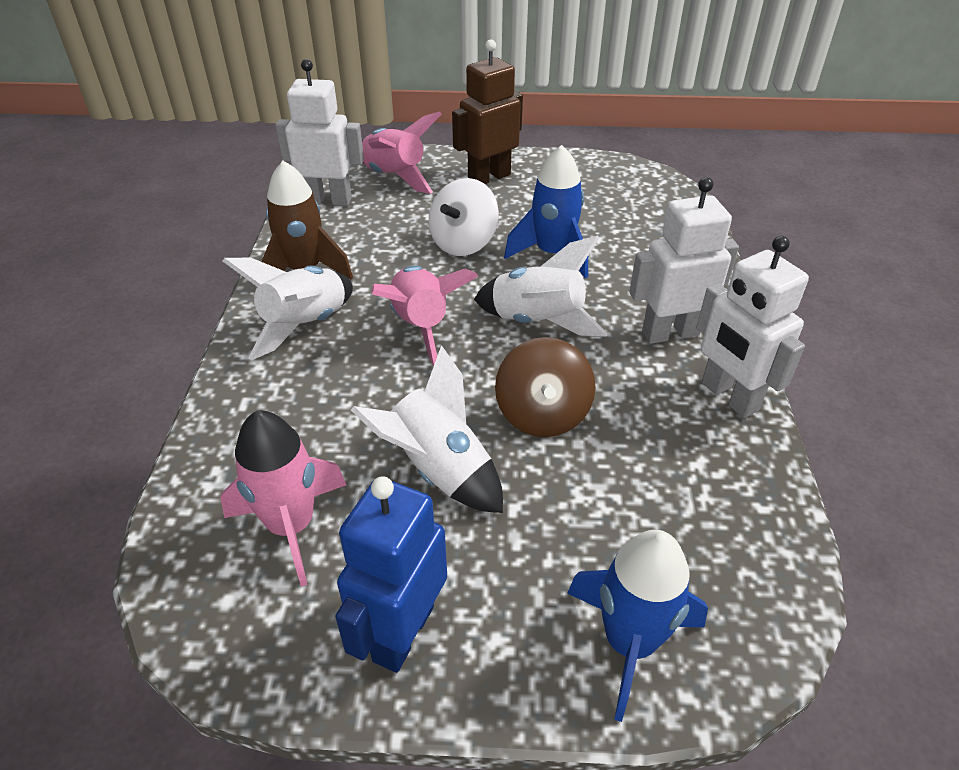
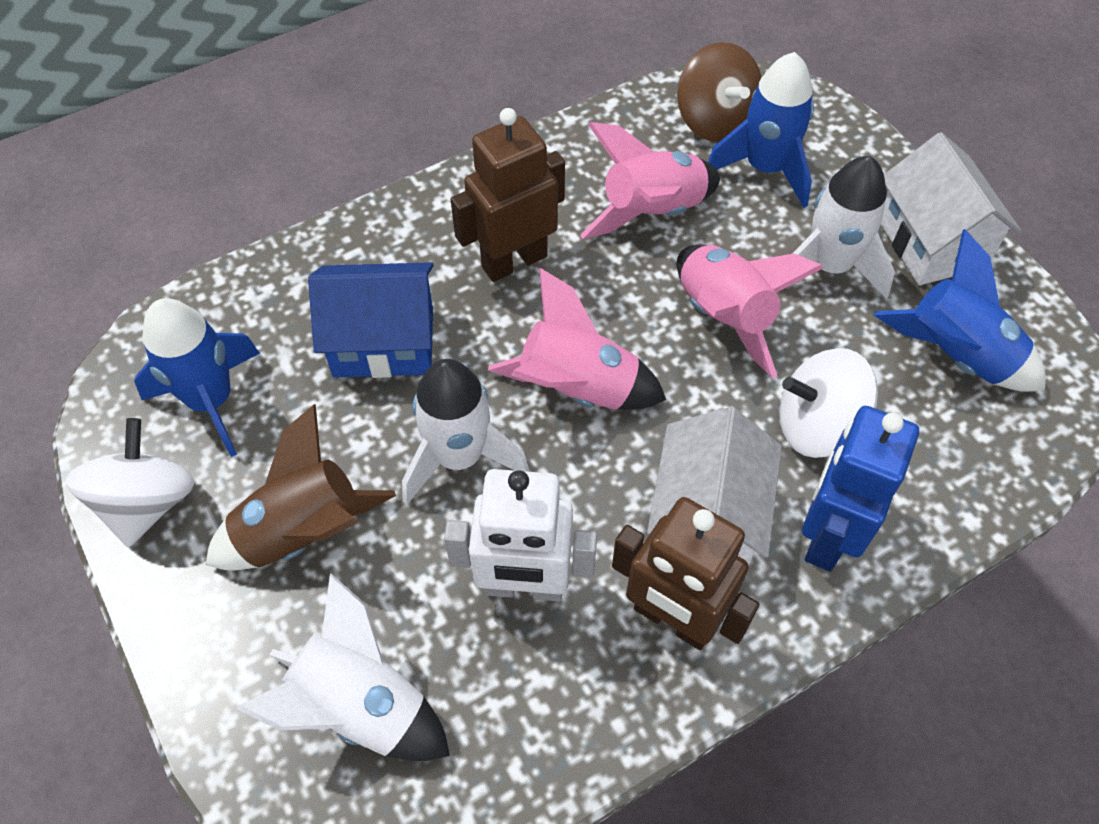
blue house: none = 0 -> [308,262,434,378] = 1
blue rocket: [504,145,588,278] [567,530,708,722] = 2 -> [134,298,260,457] [708,52,814,208] [874,229,1046,392] = 3
brown robot: [452,39,523,184] = 1 -> [451,108,565,282] [612,497,759,650] = 2
white house: none = 0 -> [647,407,782,566] [881,132,1021,285] = 2
white robot: [275,59,364,206] [629,177,739,344] [696,236,809,418] = 3 -> [444,469,597,601] = 1
white spinning top: [429,178,499,256] = 1 -> [65,418,195,547] [779,348,878,458] = 2

